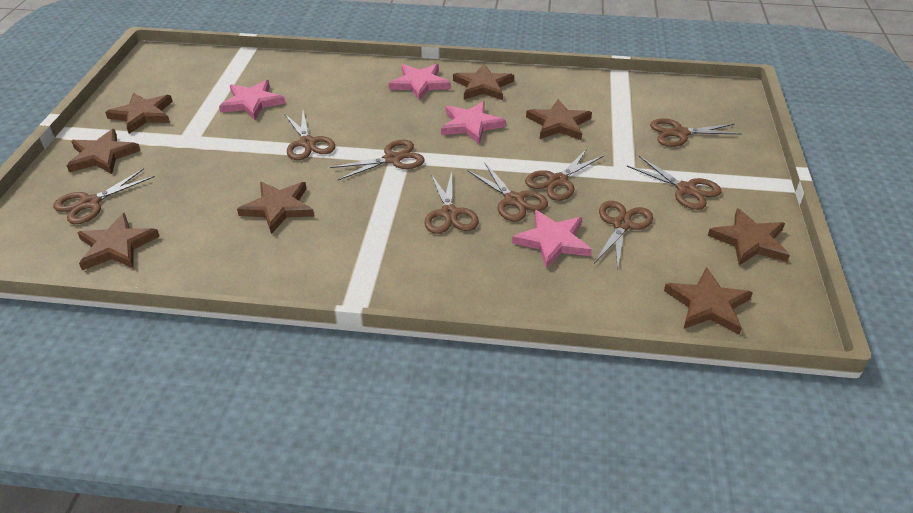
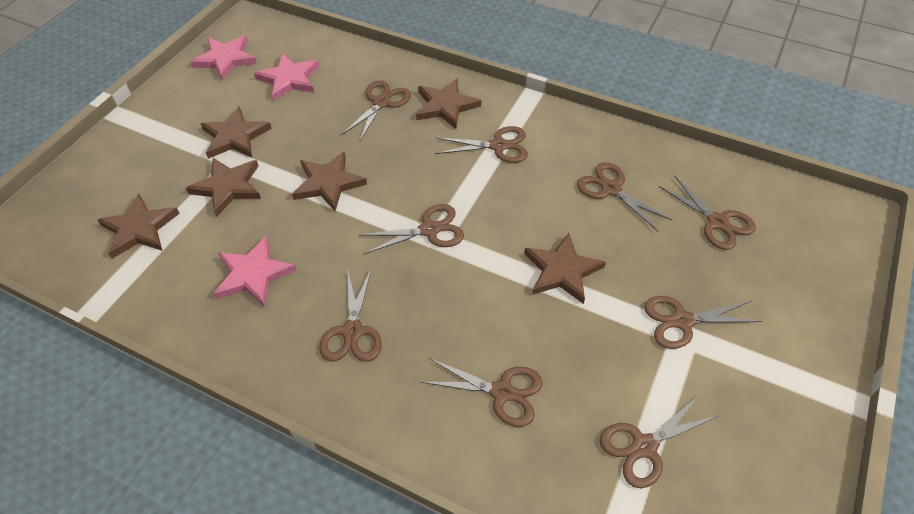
brown star: [66,129,140,174] [77,213,160,270] [105,93,173,134] [237,182,314,234] [453,64,514,100] [526,99,592,140] [664,267,753,335] [708,208,790,266] = 8 -> [97,194,180,259] [186,158,261,217] [201,106,272,159] [292,151,367,211] [416,78,481,129] [524,233,606,304] = 6
pink star: [219,80,285,120] [388,64,451,101] [441,101,506,144] [512,210,592,269] = 4 -> [191,36,257,81] [213,236,296,307] [254,53,319,100] = 3

